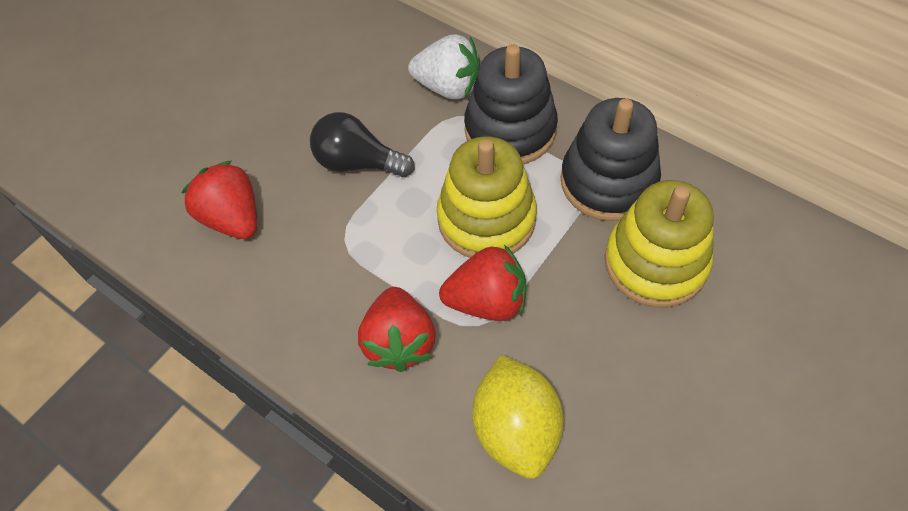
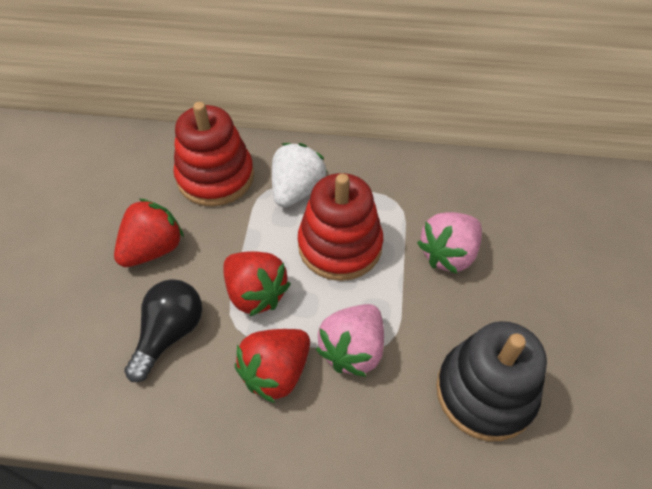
black stacking toy: [464,44,558,164] [561,98,661,221] = 2 -> [436,321,547,441] = 1
pink strawberry: none = 0 -> [316,304,384,377] [417,212,482,274] = 2
red stacking toy: none = 0 -> [174,102,254,206] [298,173,383,281] = 2
yellow lemon: [472,355,564,479] = 1 -> none = 0
yellow stacking toy: [437,136,537,258] [605,180,714,307] = 2 -> none = 0

